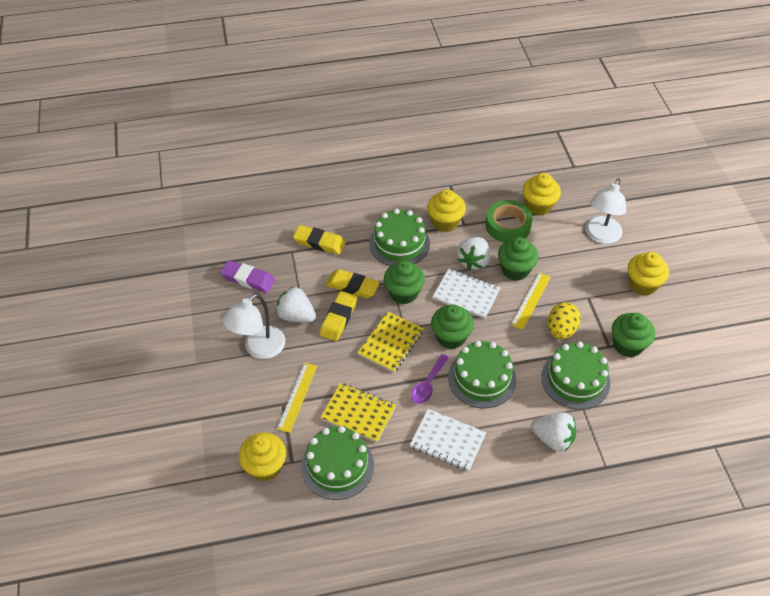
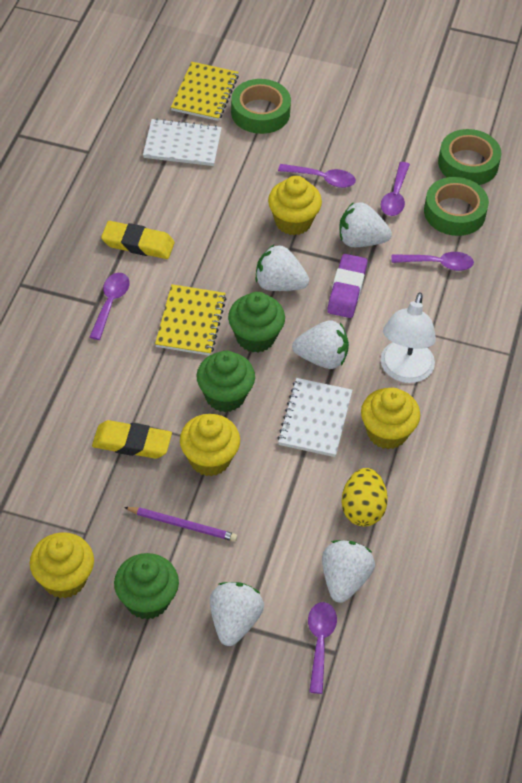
green cake: [301,426,374,500] [369,209,430,266] [448,341,516,408] [541,342,610,410] = 4 -> none = 0
green cupcake: [384,260,425,304] [431,305,474,349] [498,237,539,281] [612,313,655,357] = 4 -> [114,553,179,620] [196,351,255,412] [228,292,285,352] = 3
green tape: [486,200,533,243] = 1 -> [231,79,291,134] [424,177,489,236] [438,129,501,185] = 3
purple pencil: none = 0 -> [124,507,238,542] = 1
purple spoon: [411,354,449,404] = 1 -> [89,273,130,340] [278,164,356,188] [308,602,337,694] [381,162,410,216] [391,252,474,271] = 5
white lamp: [223,293,285,359] [585,178,626,244] = 2 -> [381,292,436,383] = 1
white strawberry: [276,286,316,323] [457,237,490,270] [531,412,577,452] = 3 -> [210,582,264,646] [256,245,309,291] [292,320,349,369] [322,540,375,603] [339,202,392,247] = 5
yellow eraser: [293,225,346,255] [320,291,357,341] [326,269,380,298] = 3 -> [92,420,172,459] [101,221,175,259] = 2
yellow ruler: [277,363,317,433] [511,273,551,330] = 2 -> none = 0

